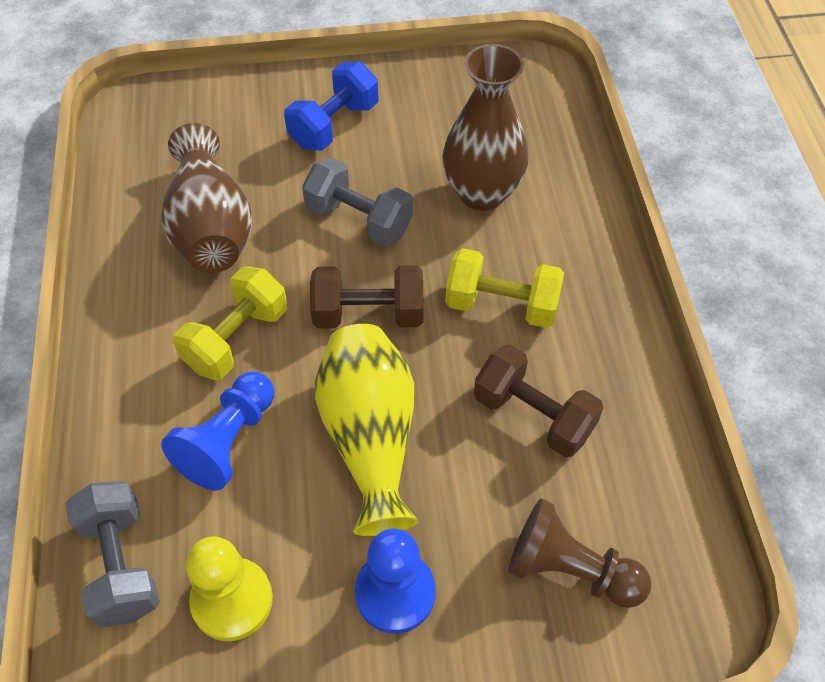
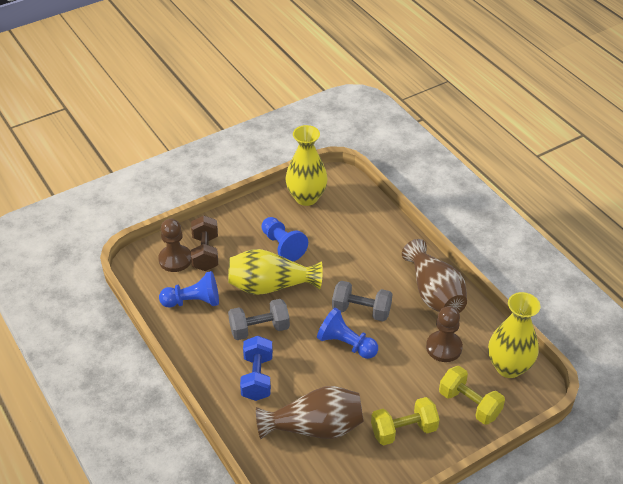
blue pawn: [161,371,274,490] [355,529,436,633] = 2 -> [159,271,219,308] [261,217,308,261] [317,308,378,359] = 3
brown dumbbell: [310,265,424,329] [474,344,604,457] = 2 -> [191,215,218,271] = 1
brown pawn: [508,498,651,608] = 1 -> [158,219,191,272] [426,306,463,362] = 2
yellow pawn: [186,536,273,641] = 1 -> none = 0
yellow vase: [315,324,418,536] = 1 -> [228,249,323,295] [285,125,328,206] [488,292,541,378] = 3

